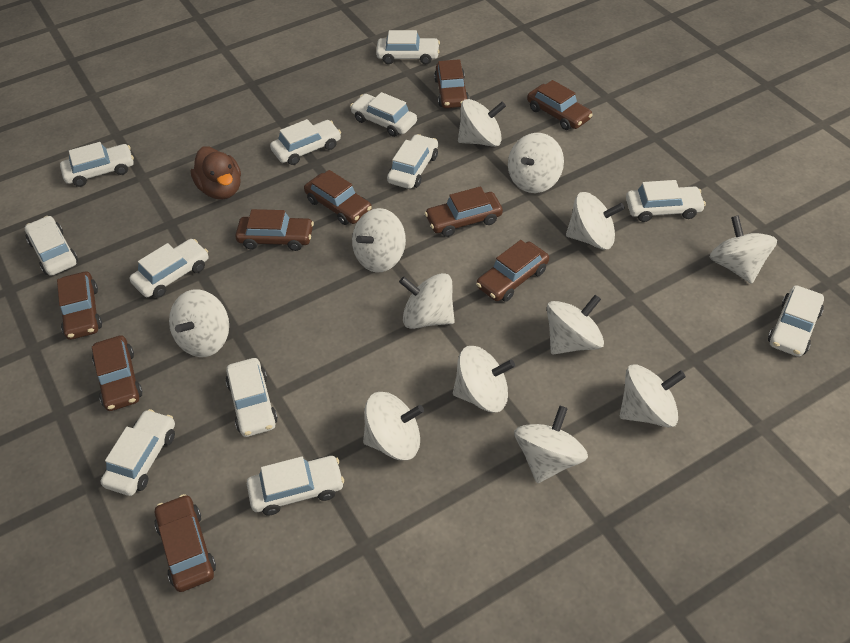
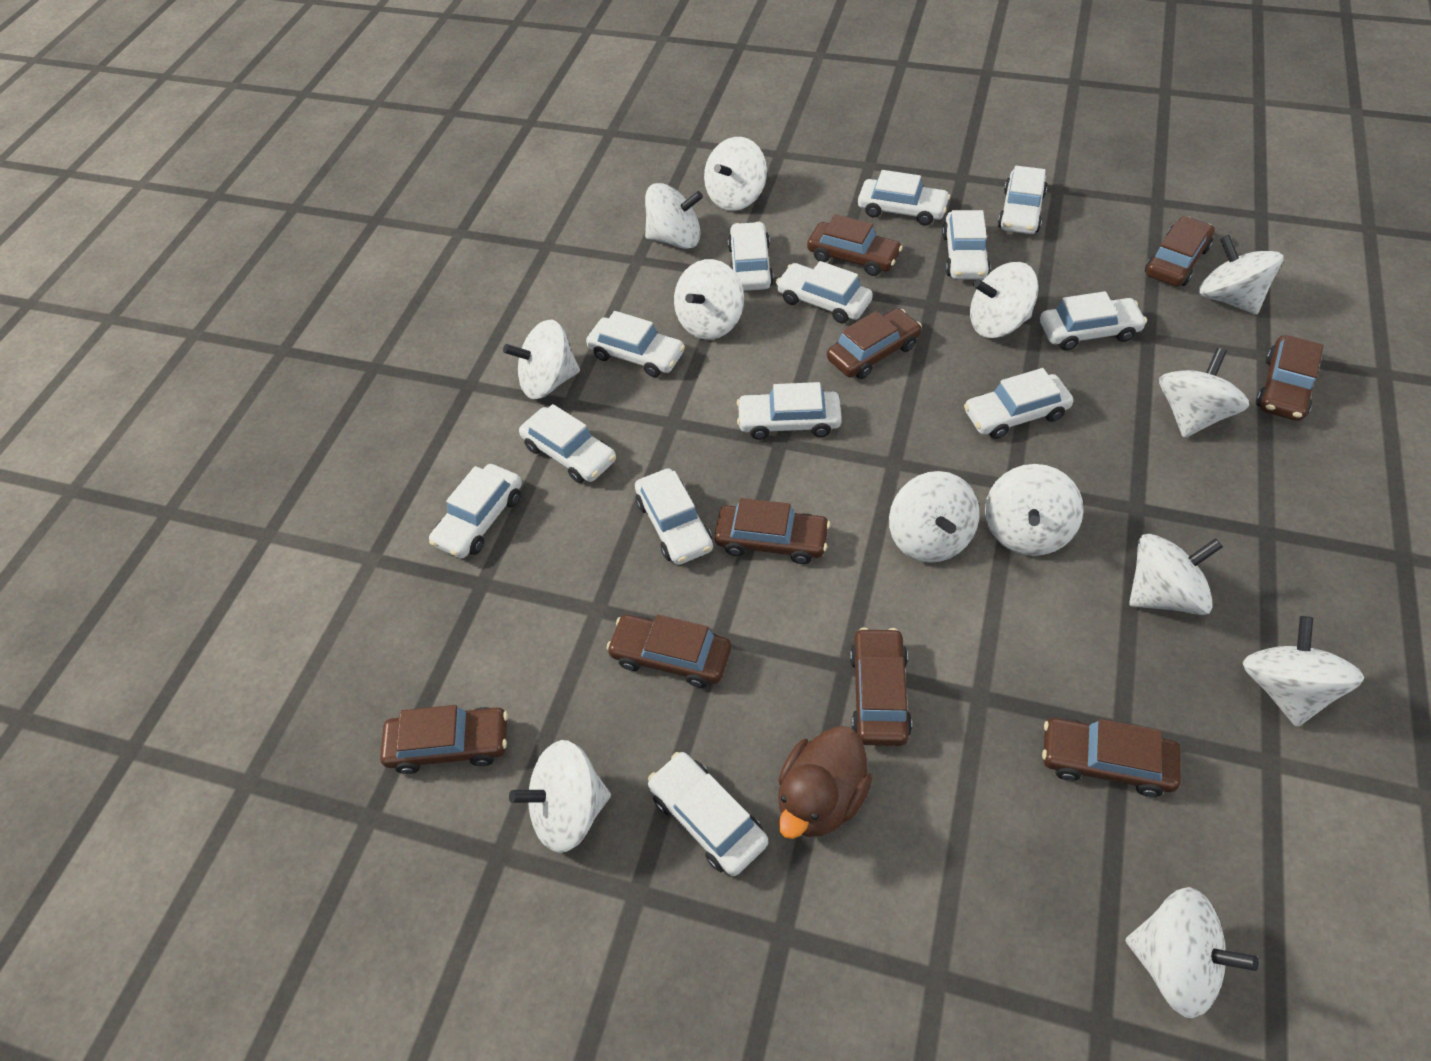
white car: [25,216,78,276] [60,142,134,187] [101,409,175,496] [130,239,209,298] [226,358,278,437] [247,456,344,515] [270,119,341,165] [350,92,417,137] [376,30,440,64] [387,134,438,189] [626,180,706,222] [768,286,824,357] = 12 -> [429,464,522,558] [519,404,616,483] [586,311,685,377] [635,468,713,565] [648,752,768,876] [728,222,774,291] [737,382,842,440] [776,261,873,323] [858,170,950,226] [942,210,991,279] [964,368,1073,439] [998,166,1047,234] [1040,291,1147,350] = 13
white spinning top: [169,289,229,357] [352,208,406,273] [363,392,424,460] [399,273,455,329] [453,346,515,412] [458,99,506,147] [508,133,564,193] [514,406,588,483] [547,295,604,354] [566,192,625,250] [620,364,686,428] [710,215,777,284] = 12 -> [503,320,580,399] [509,740,611,853] [645,183,703,249] [674,259,744,340] [704,137,767,211] [889,471,980,563] [970,262,1038,338] [985,464,1084,556] [1125,887,1259,1018] [1129,534,1223,615] [1159,348,1249,438] [1199,235,1284,314] [1243,616,1364,727] = 13

